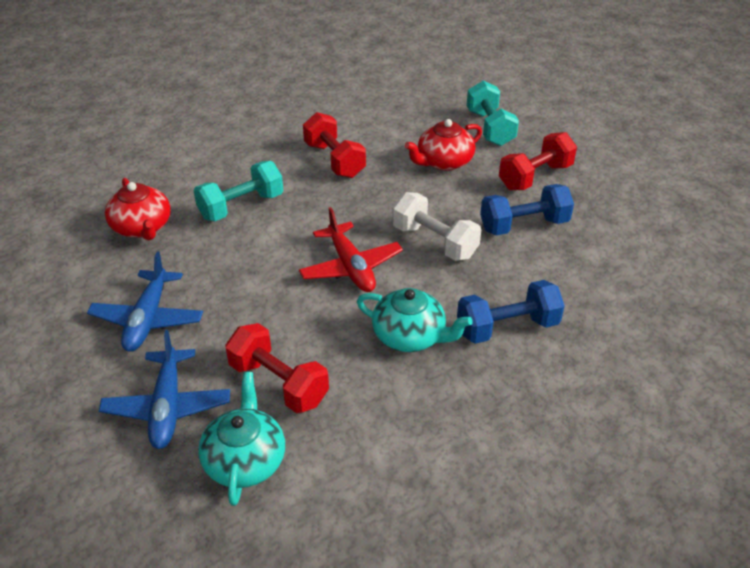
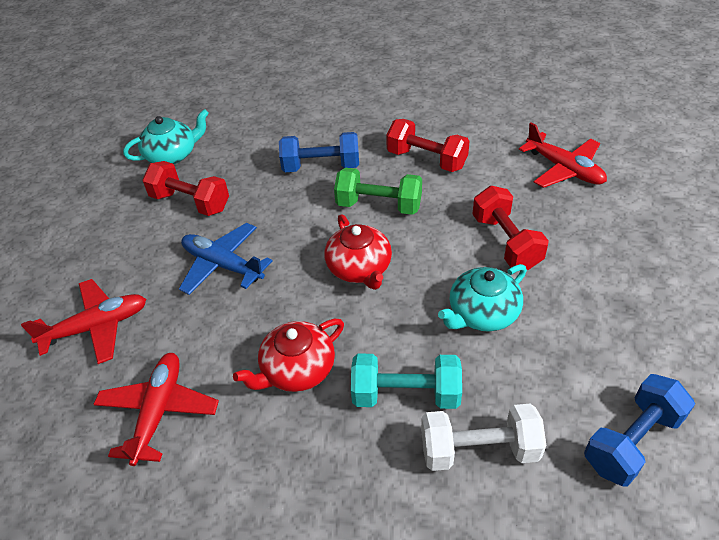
blue plane: [87,252,203,352] [99,330,230,449] = 2 -> [179,223,272,295] = 1
green dumbbell: none = 0 -> [334,168,422,215] = 1
red plane: [299,207,403,292] = 1 -> [21,279,146,364] [93,353,219,466] [519,122,607,188] = 3
turquoise dumbbell: [194,161,283,221] [466,80,519,146] = 2 -> [351,354,462,409] = 1

